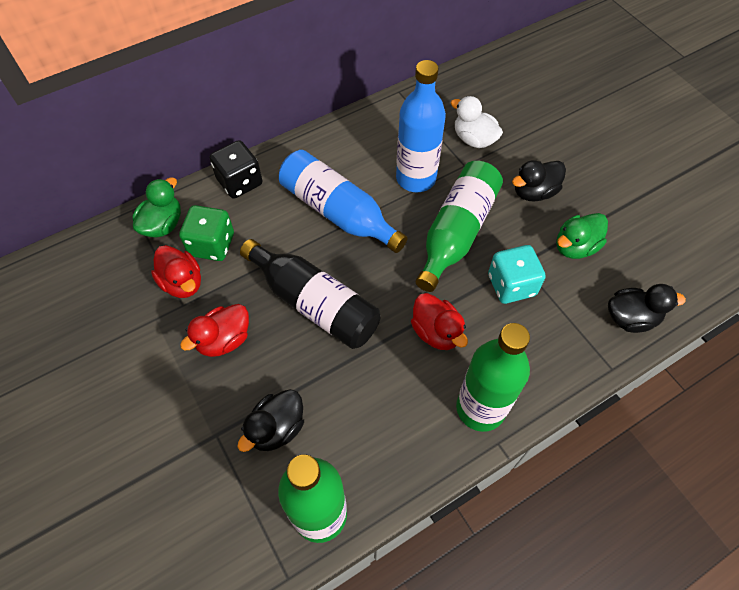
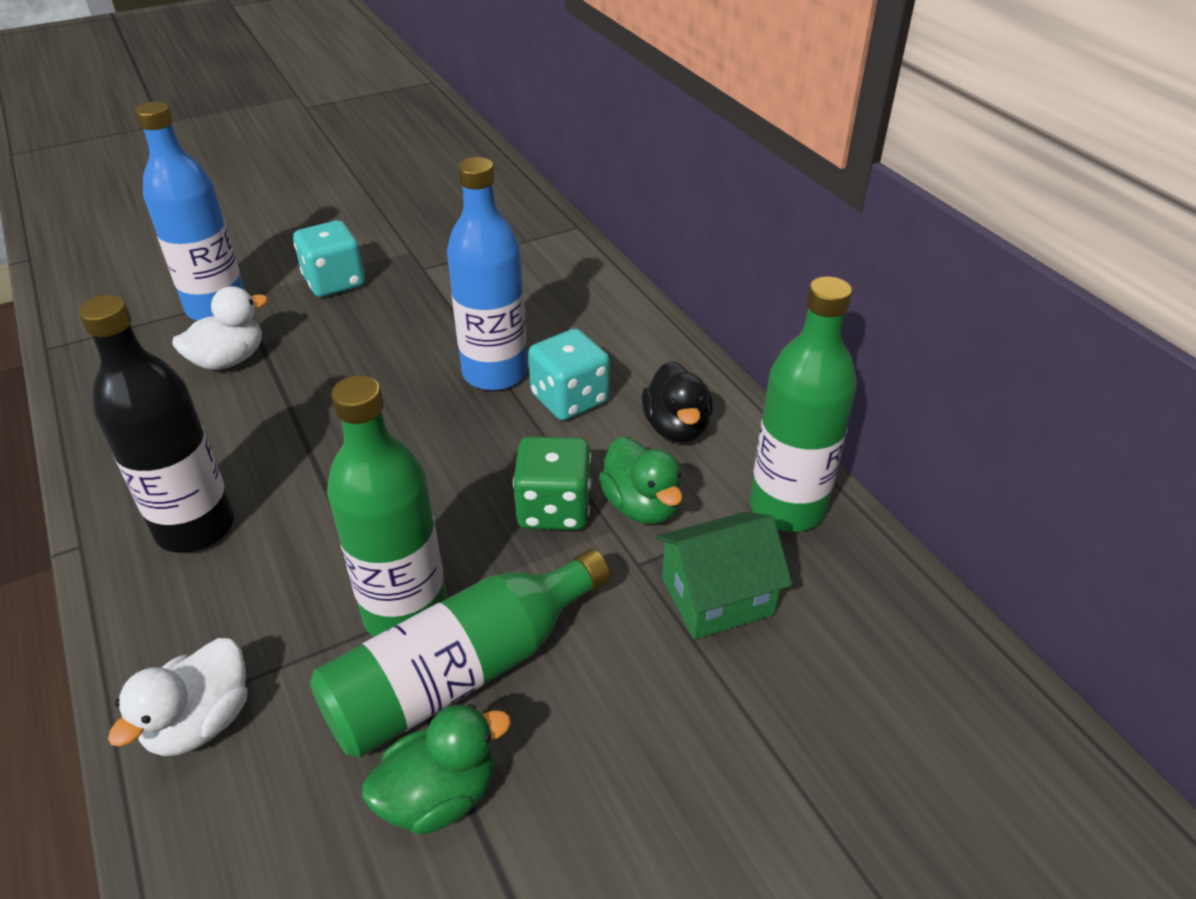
black dice: [210,140,263,199] = 1 -> none = 0
black duck: [238,389,304,452] [512,160,566,202] [608,284,686,333] = 3 -> [642,361,713,443] = 1
green house: none = 0 -> [656,512,792,639] = 1
red duck: [151,245,201,298] [180,304,249,357] [411,293,468,350] = 3 -> none = 0
turquoise dice: [488,245,546,304] = 1 -> [293,220,365,297] [528,329,610,421] = 2
white duck: [451,96,503,148] = 1 -> [108,638,247,756] [172,286,268,370] = 2

